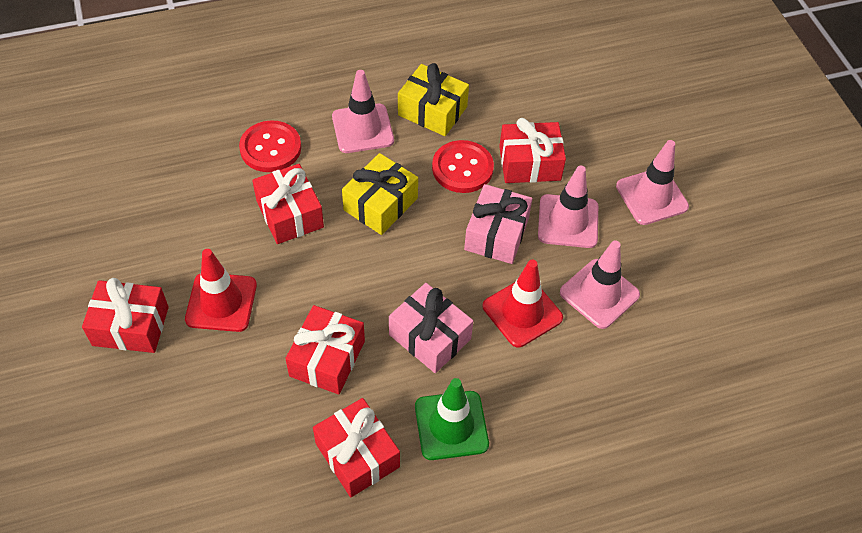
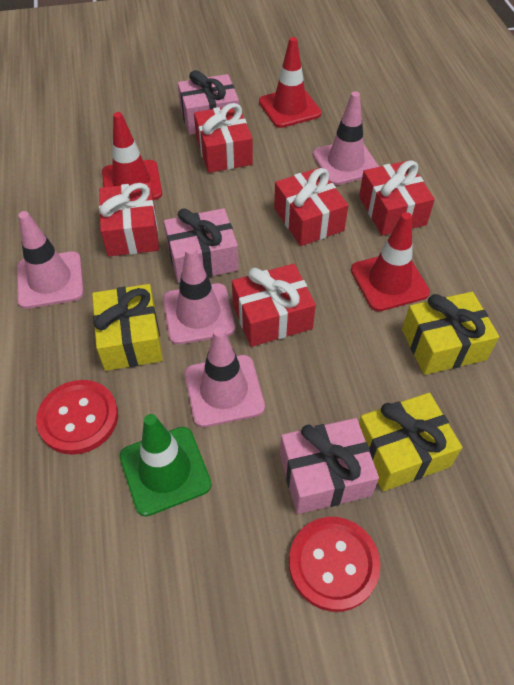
pink gift: [389,283,473,373] [464,184,532,264] = 2 -> [164,208,239,283] [178,70,239,135] [280,418,379,514] = 3
red traffic cone: [185,249,257,332] [483,260,563,348] = 2 -> [102,112,162,200] [259,37,321,128] [351,212,430,311] = 3
yellow gift: [342,153,418,235] [398,63,469,136] = 2 -> [92,284,163,371] [359,393,462,491] [402,292,499,375] = 3

